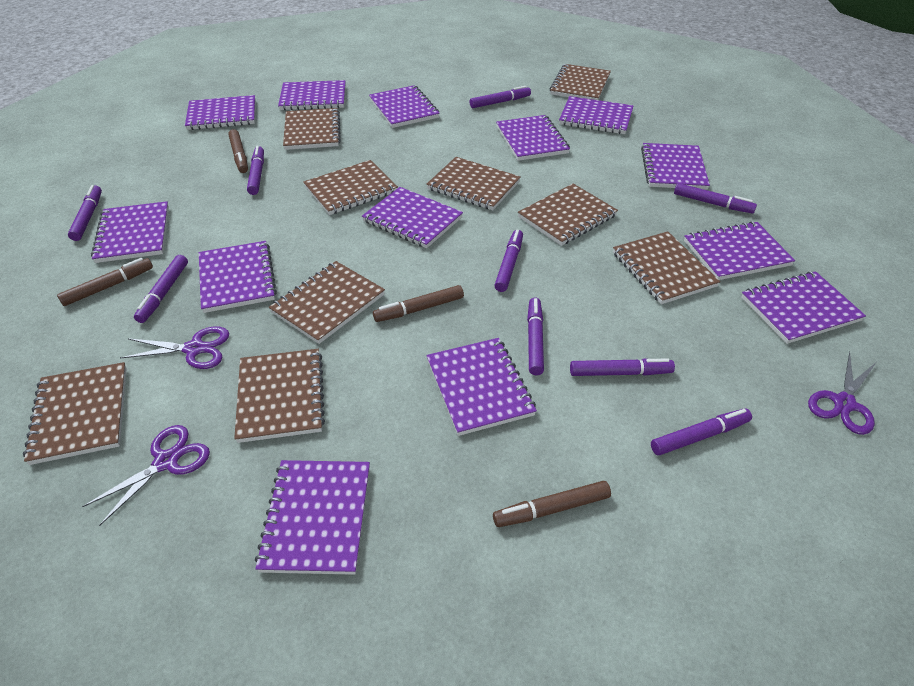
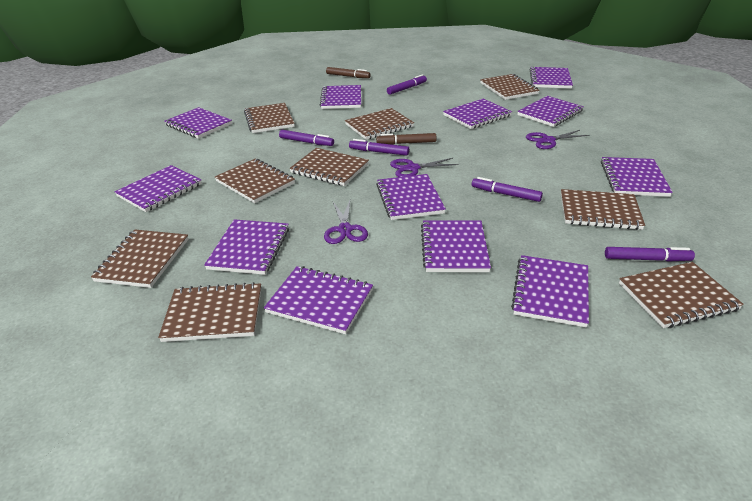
brown marker: [57,258,153,306] [228,129,248,173] [373,285,464,322] [493,481,611,527] = 4 -> [326,67,371,78] [376,133,437,145] = 2
purple marker: [68,185,102,241] [134,255,188,323] [247,146,264,195] [470,86,531,108] [494,230,523,292] [527,297,544,375] [570,358,675,376] [651,408,752,455] [674,183,757,213] = 9 -> [279,130,334,146] [349,139,409,156] [387,74,427,95] [472,177,543,202] [605,247,695,262] = 5
purple notebook: [91,201,169,263] [185,95,256,130] [199,241,277,313] [255,460,370,575] [278,80,346,110] [362,187,463,248] [369,85,440,128] [426,338,537,436] [496,115,570,161] [559,96,633,134] [641,143,710,190] [684,221,795,280] [741,271,866,344] = 13 -> [114,165,202,212] [164,107,232,139] [204,219,289,275] [264,266,373,334] [320,85,361,109] [376,174,446,220] [421,220,491,272] [443,99,512,129] [511,255,589,327] [517,96,584,127] [529,67,573,89] [601,157,673,197] = 12

